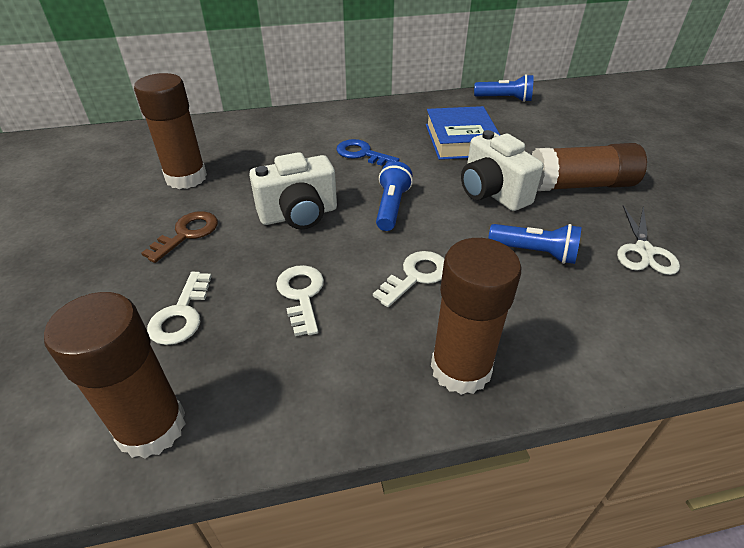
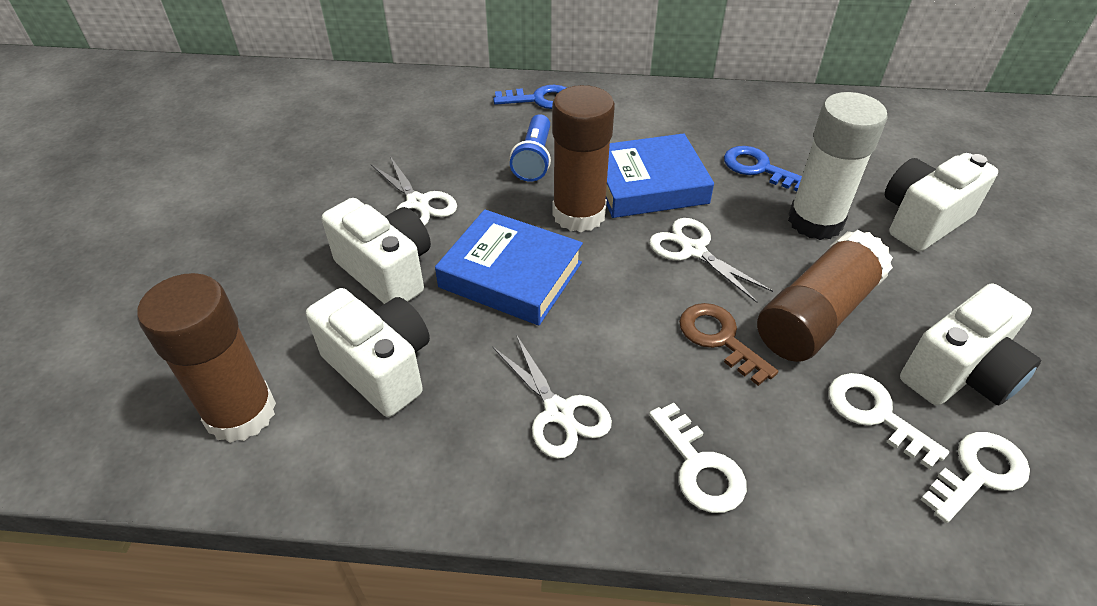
blue book: [426,106,500,160] = 1 -> [435,209,583,325] [606,133,714,218] = 2
blue flashlight: [376,161,413,231] [474,74,534,102] [488,224,581,264] = 3 -> [510,114,551,182] = 1
blue key: [337,139,399,166] = 1 -> [493,85,567,109] [724,146,802,192] = 2
brown glue stick: [44,292,186,459] [134,73,207,189] [431,238,522,395] [532,143,647,191] = 4 -> [137,273,276,443] [552,85,615,232] [757,230,893,362] = 3
white camera: [249,152,337,229] [461,130,544,211] = 2 -> [306,288,430,417] [322,198,431,304] [885,153,998,252] [900,283,1041,405] = 4
white glue stick: none = 0 -> [788,92,888,240] = 1
white scissors: [617,205,680,275] = 1 -> [371,156,457,226] [492,335,612,459] [649,218,773,303] = 3

